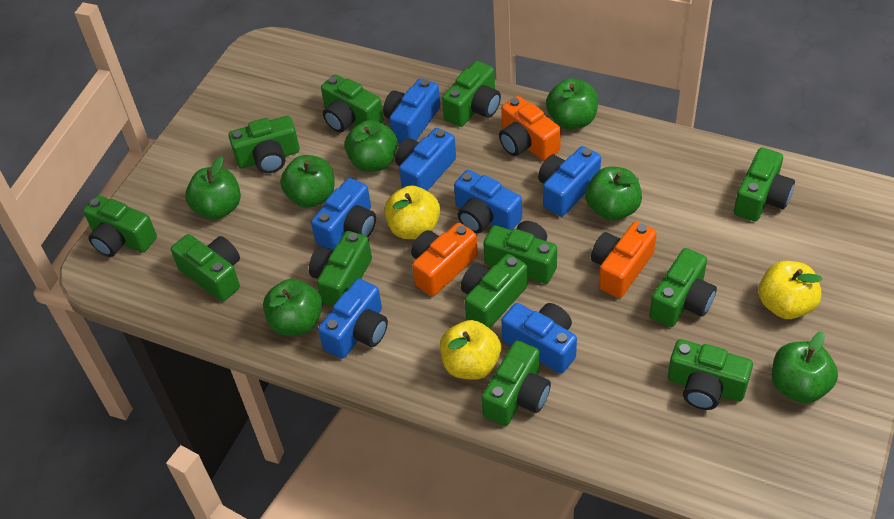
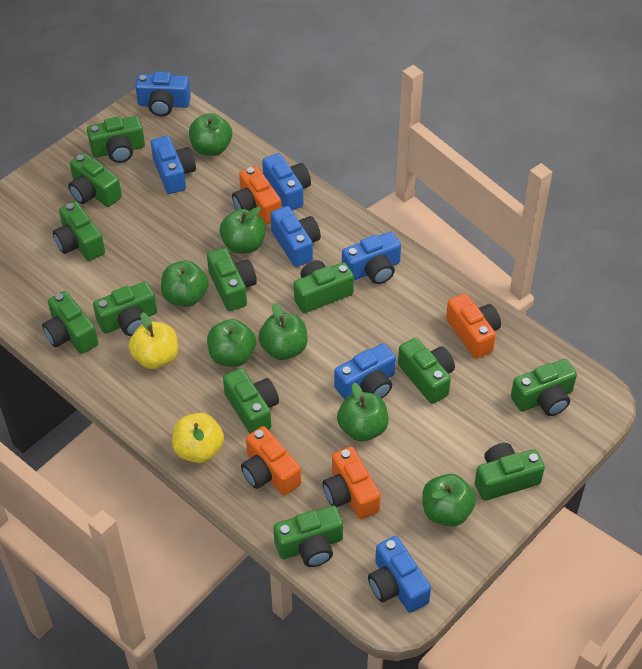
orange camera: [411,223,478,296] [499,96,561,161] [591,221,657,298] = 3 -> [232,166,281,225] [241,426,301,495] [323,447,381,519] [446,294,501,359] = 4
yellow apple: [384,185,440,239] [440,320,501,380] [759,261,822,319] = 3 -> [129,312,178,369] [172,413,224,463] = 2

